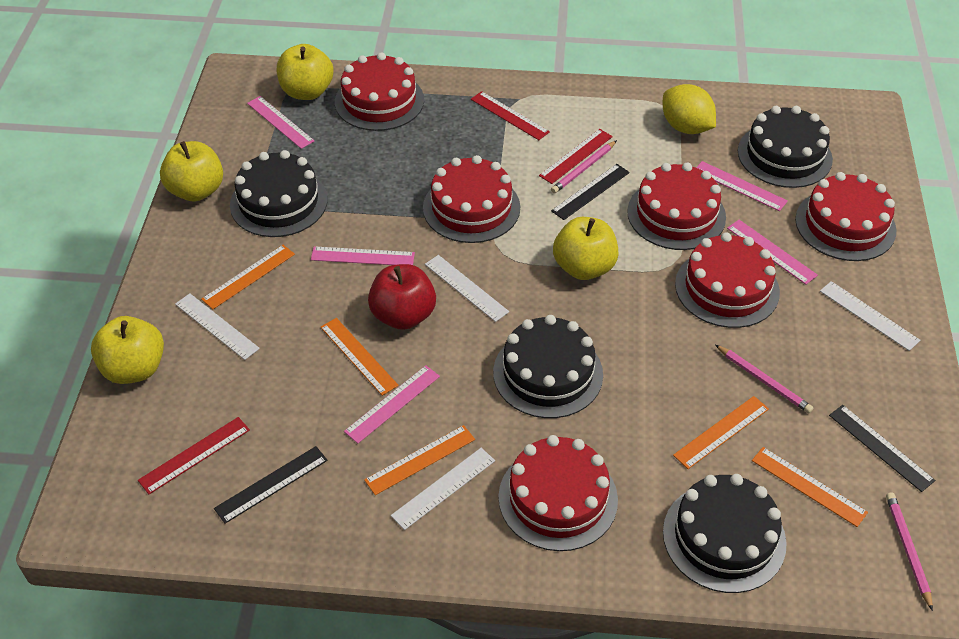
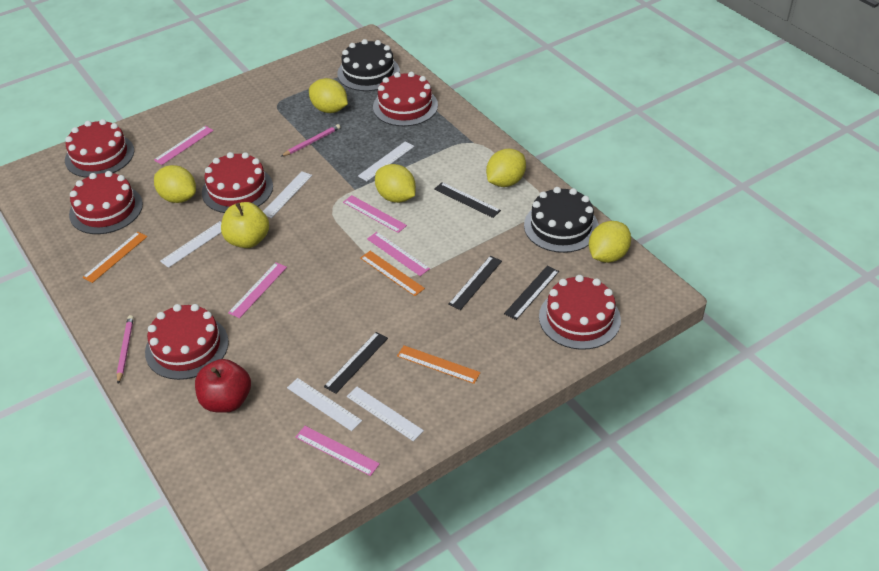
black cake: [230,150,328,237] [493,315,603,418] [663,474,787,593] [738,106,833,188] = 4 -> [337,39,400,91] [524,187,599,253] = 2
black ruler: [214,446,328,524] [551,164,630,220] [829,405,935,492] = 3 -> [324,332,388,394] [434,182,501,218] [448,256,502,310] [504,266,559,320] = 4
orange ruler: [201,245,295,309] [321,318,399,396] [364,425,475,495] [673,396,769,469] [752,447,868,527] = 5 -> [82,231,147,283] [360,251,425,296] [397,345,481,384] = 3
pink pencil: [551,140,617,194] [716,345,814,413] [886,492,933,611] = 3 -> [117,315,134,384] [280,124,341,157] = 2
red ruler: [138,417,250,494] [471,91,550,140] [539,129,613,184] = 3 -> none = 0
white ruler: [175,293,260,360] [391,448,495,530] [425,255,509,322] [820,281,920,351] = 4 -> [160,221,222,268] [263,171,312,218] [287,378,362,431] [346,387,424,441] [358,141,414,181] = 5
yellow apple: [91,316,164,384] [160,141,223,201] [277,44,333,100] [553,217,619,280] = 4 -> [221,202,269,248] = 1
yellow lemon: [663,84,716,134] = 1 -> [154,165,196,203] [309,78,348,113] [375,164,416,203] [486,149,526,187] [589,221,631,263] = 5

